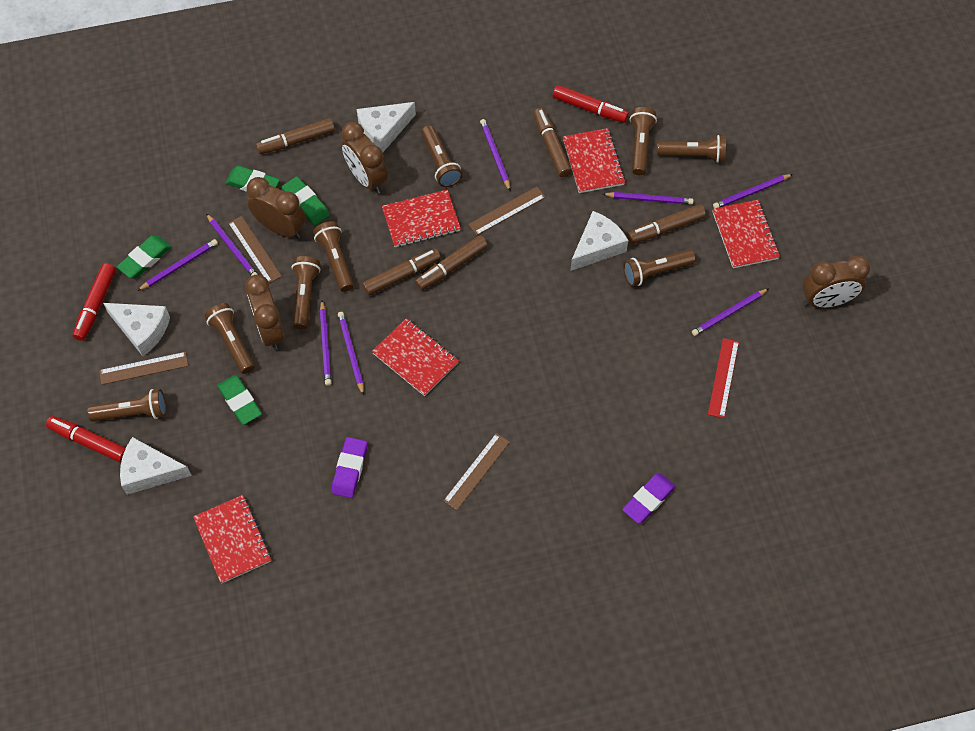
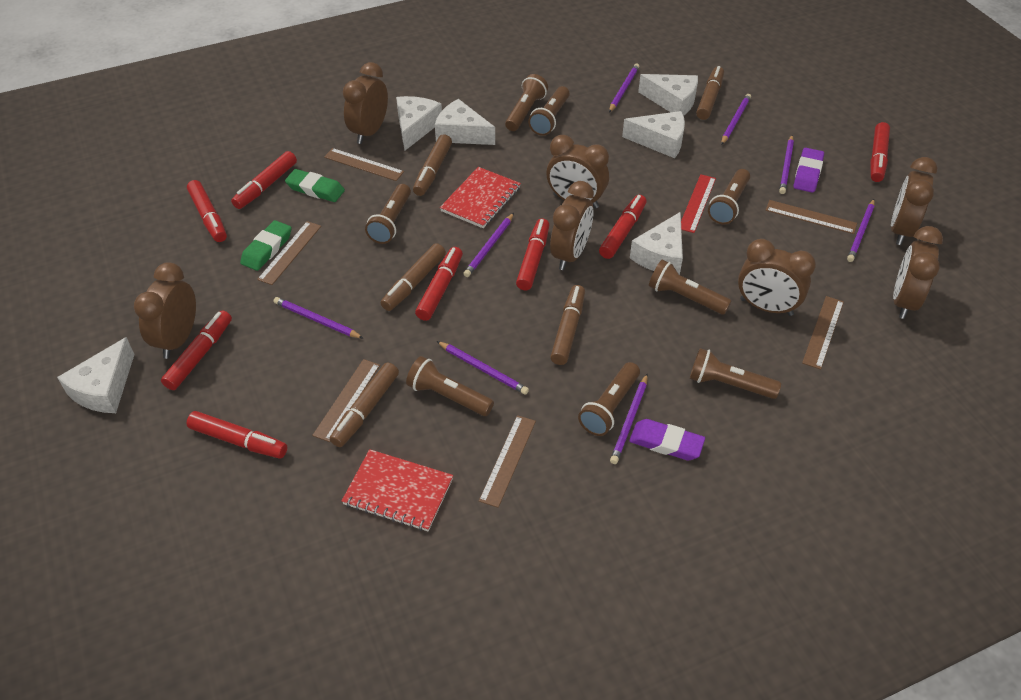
brown clock: [245,275,285,350] [247,177,306,239] [341,122,388,194] [803,256,870,308] = 4 -> [134,262,196,359] [343,62,388,144] [546,135,609,209] [550,181,594,270] [738,239,816,316] [891,157,938,245] [893,226,943,319] = 7
brown ruler: [99,352,188,385] [228,216,282,283] [443,433,510,510] [468,187,546,235] = 4 -> [257,221,321,285] [312,359,380,442] [324,148,404,181] [479,415,536,508] [766,200,857,234] [802,296,844,370] = 6
green eraser: [117,236,172,278] [217,375,262,425] [225,166,280,192] [282,176,330,226] = 4 -> [240,220,291,271] [285,169,345,202] = 2
red marker: [46,416,126,463] [72,263,116,341] [553,85,629,123] = 3 -> [161,310,232,390] [186,411,287,458] [187,180,227,242] [231,151,297,209] [415,247,463,321] [516,219,549,290] [599,195,647,259] [870,122,890,182] = 8
red notebook: [193,495,271,583] [372,318,459,396] [382,190,461,247] [563,128,625,193] [712,200,780,268] = 5 -> [342,449,453,531] [440,167,521,228] = 2
white cheese: [103,303,170,356] [120,437,192,495] [357,102,416,152] [570,211,629,271] = 4 -> [57,337,135,413] [396,96,442,151] [435,99,495,145] [622,111,685,158] [630,212,683,275] [638,74,698,116] = 6

